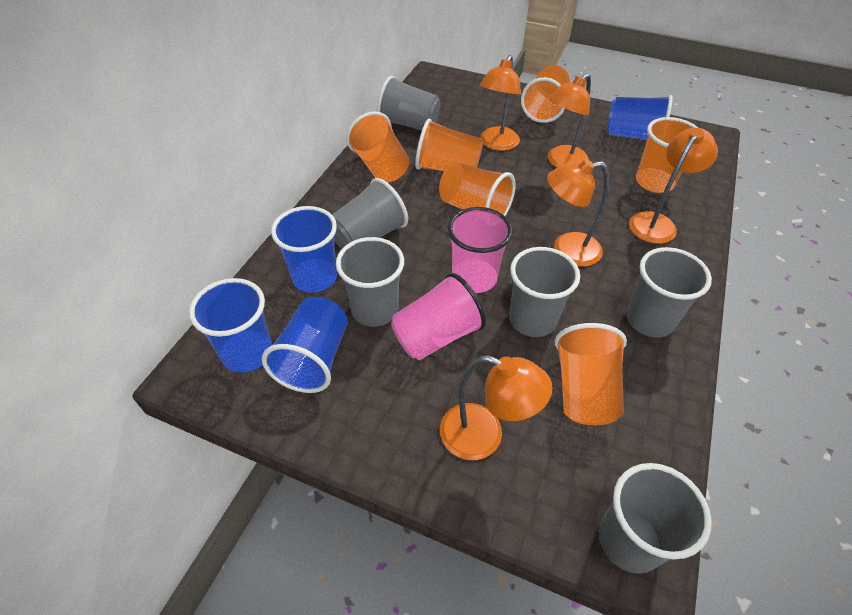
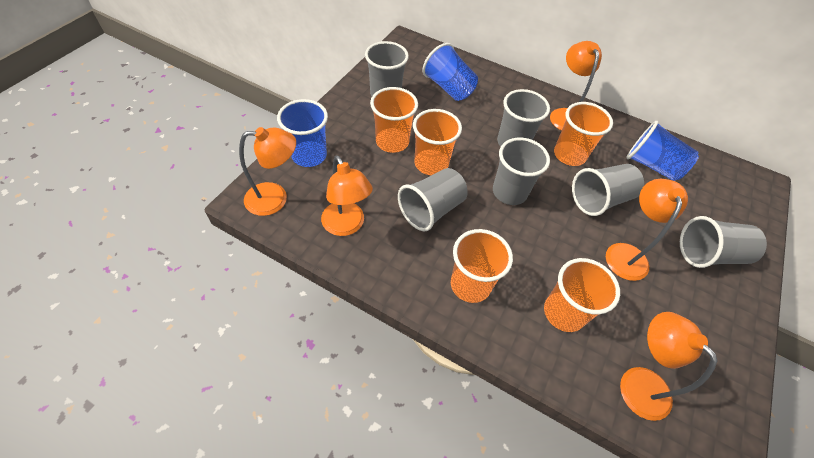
blue cup: [189,278,272,373] [262,297,348,393] [271,206,337,293] [607,95,673,140] = 4 -> [277,99,328,167] [423,43,478,101] [626,121,699,181] = 3
orange cup: [346,111,409,183] [415,119,483,171] [439,162,516,216] [521,65,570,123] [555,323,627,425] [636,117,698,193] = 6 -> [370,87,418,153] [413,109,462,175] [451,229,513,303] [544,258,620,332] [554,102,613,166] = 5
pink cup: [391,273,486,360] [448,207,513,293] = 2 -> none = 0

